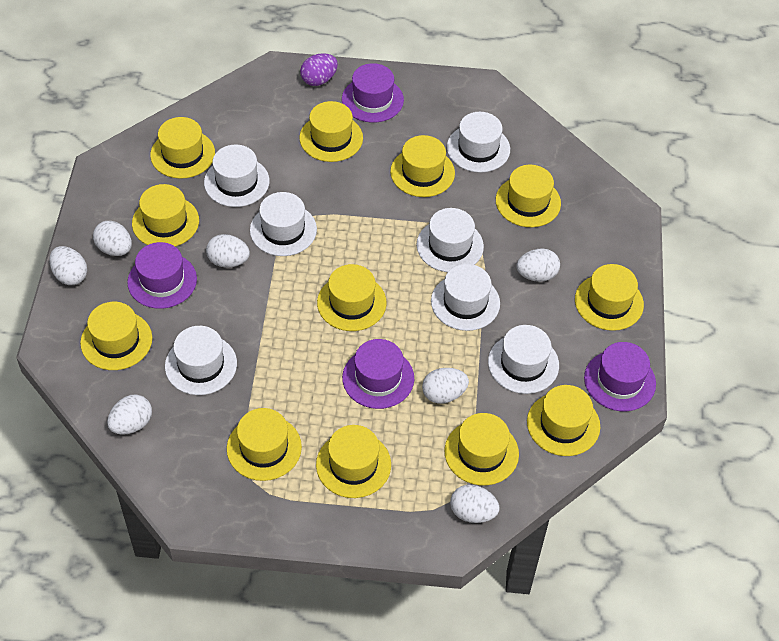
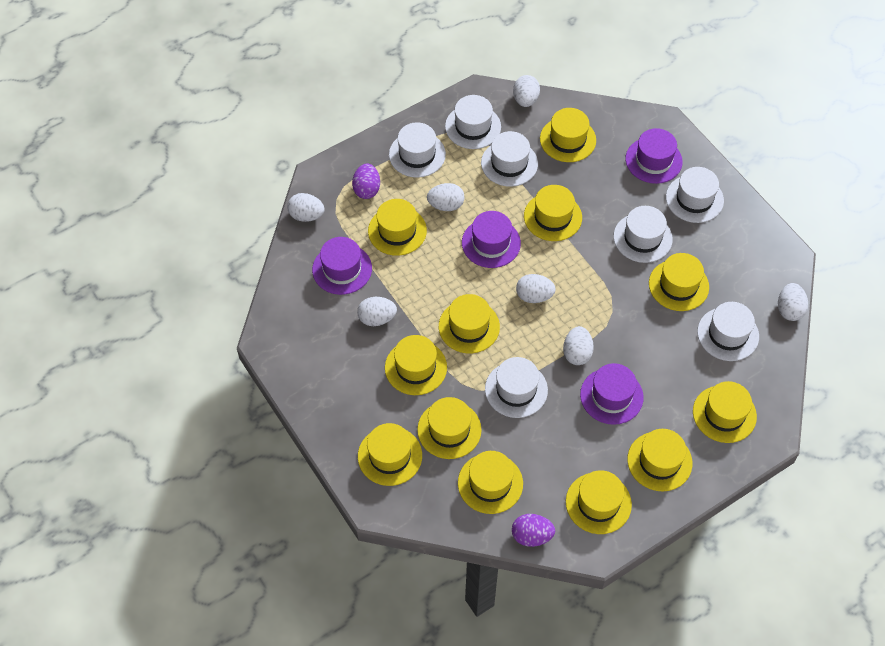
purple egg: [300,53,338,86] = 1 -> [352,163,380,199] [512,514,555,547] = 2

